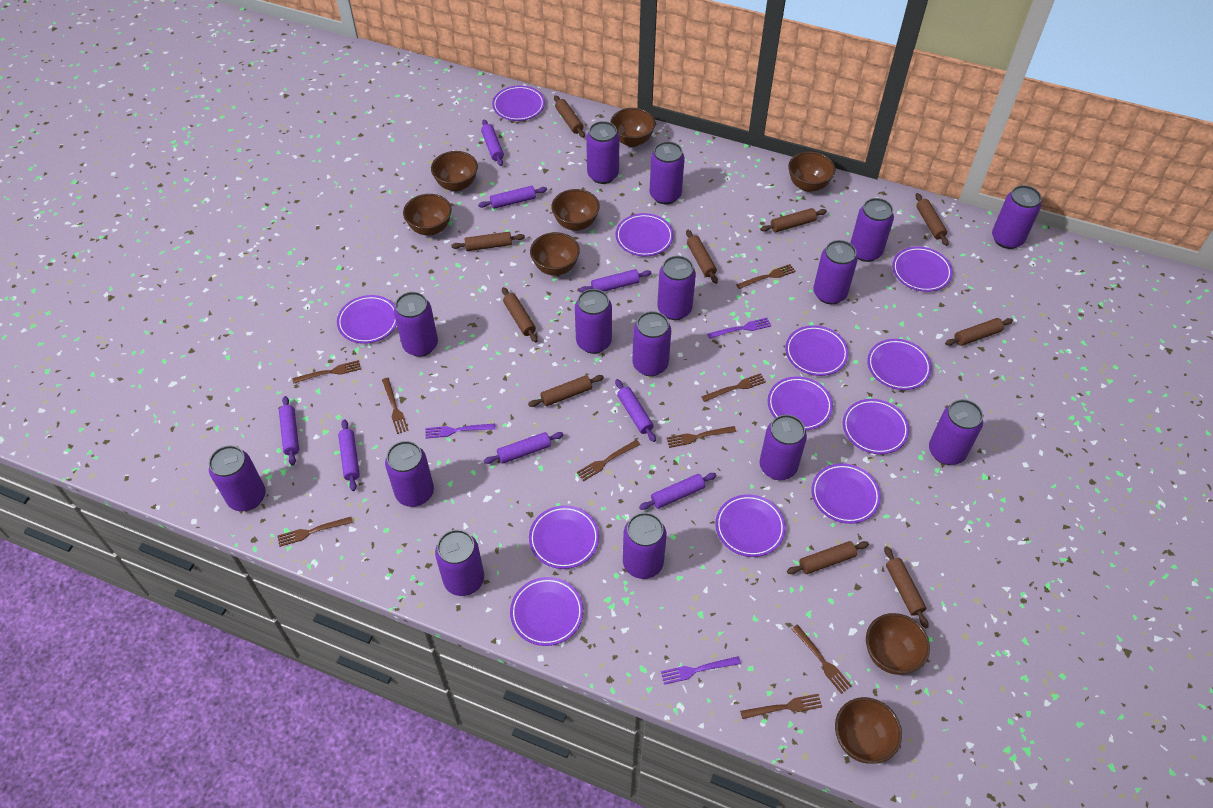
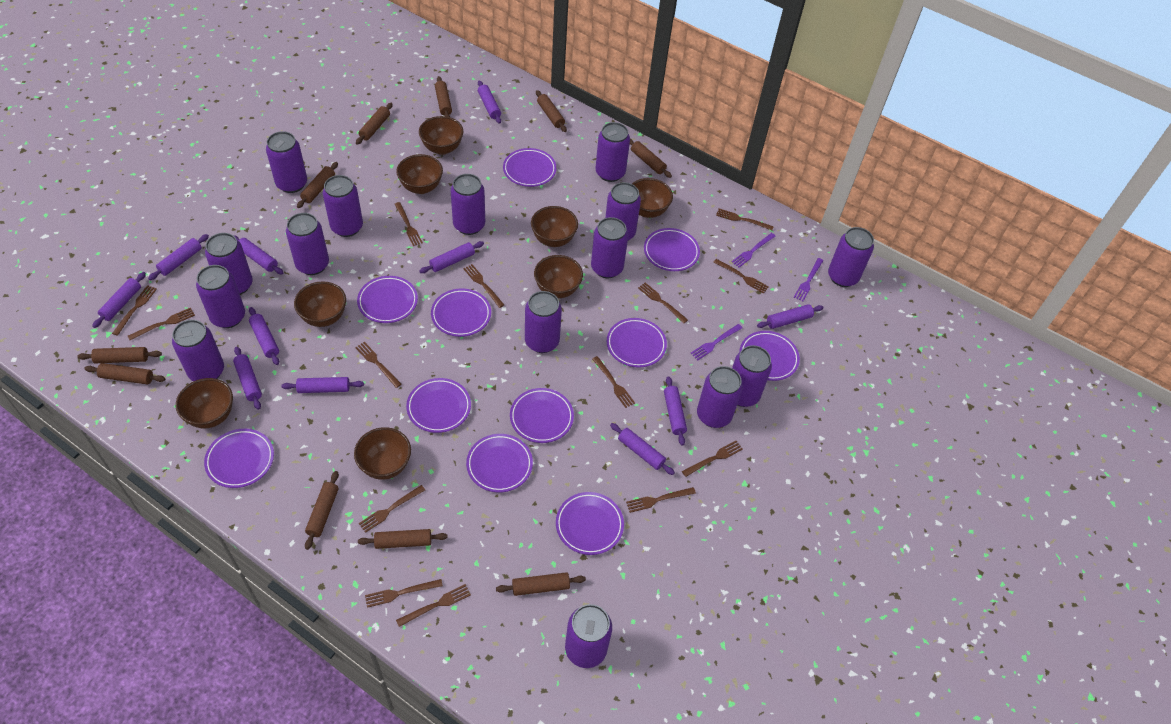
brown fork: [278,517,353,547] [292,360,361,384] [382,378,409,434] [577,440,640,481] [666,426,736,448] [701,373,766,402] [736,264,796,289] [740,694,822,719] [792,625,852,694] = 9 -> [112,285,157,336] [128,308,195,340] [355,342,401,388] [359,485,425,533] [365,579,443,608] [395,202,423,246] [396,584,471,627] [463,264,504,308] [592,356,635,408] [626,487,696,513] [638,283,688,323] [682,441,743,477] [713,259,769,294] [716,209,774,230] = 14
purple plate: [337,295,397,344] [492,85,545,121] [510,577,584,646] [529,505,599,569] [616,213,674,256] [715,494,786,557] [768,376,833,430] [785,325,849,376] [811,463,881,524] [843,399,909,454] [867,339,932,390] [892,246,953,292] = 12 -> [204,429,274,488] [357,276,418,323] [406,378,471,433] [431,288,491,337] [466,434,533,492] [503,148,557,187] [510,388,574,443] [556,492,624,555] [607,318,667,368] [644,228,700,271] [739,331,800,381] = 11
purple rolling pin: [279,396,299,465] [338,419,360,491] [478,186,547,209] [481,120,504,166] [484,432,564,464] [579,269,651,292] [615,379,656,442] [639,473,717,510] = 8 -> [92,272,146,328] [148,234,209,280] [233,235,283,274] [233,347,262,410] [249,307,279,365] [281,377,364,393] [419,241,484,273] [478,80,501,124] [610,423,675,475] [664,376,687,446] [757,304,823,329] = 11

